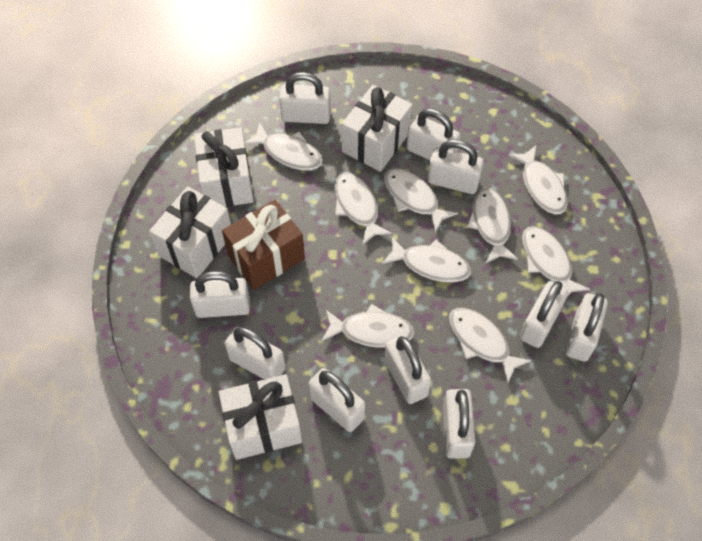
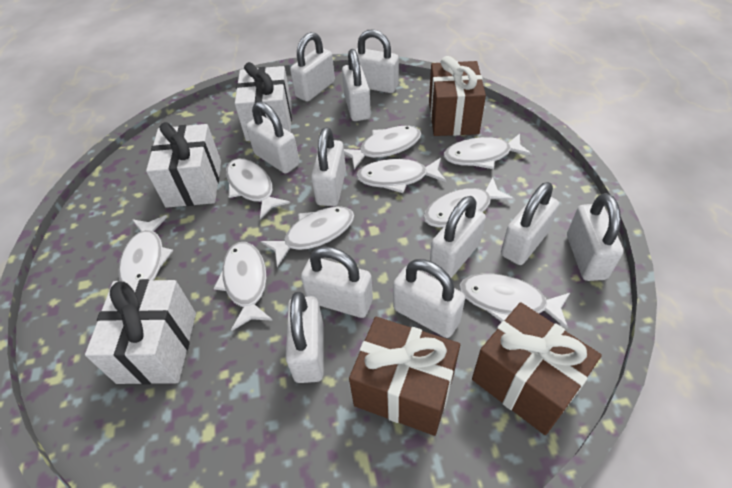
brown gift: [222,200,305,290] = 1 -> [349,317,460,436] [429,56,486,136] [472,302,602,435] = 3
white gift: [149,186,231,278] [194,127,254,207] [219,374,302,460] [342,85,412,172] = 4 -> [85,279,196,385] [146,122,221,208] [235,62,292,141] = 3
white padlock: [190,271,250,318] [225,327,286,379] [279,72,331,124] [308,368,366,432] [384,335,431,404] [406,109,461,160] [428,139,484,194] [443,389,475,459] [520,281,568,348] [566,293,608,361] = 10 -> [246,101,300,173] [286,292,323,383] [290,32,335,102] [301,246,373,318] [311,127,346,206] [342,49,371,121] [356,29,399,93] [393,259,465,338] [430,196,486,278] [501,182,559,265] [567,193,624,281] = 11

